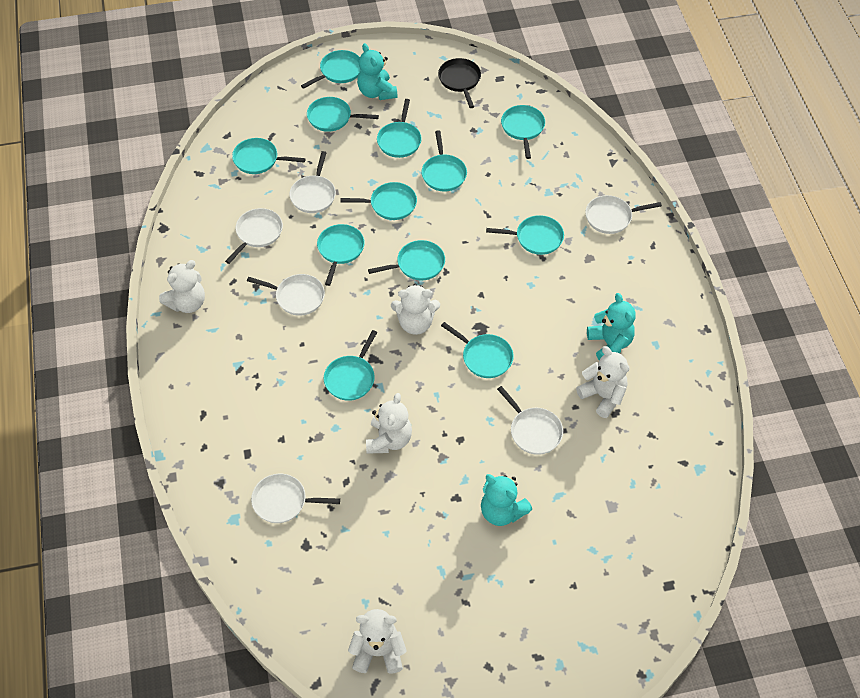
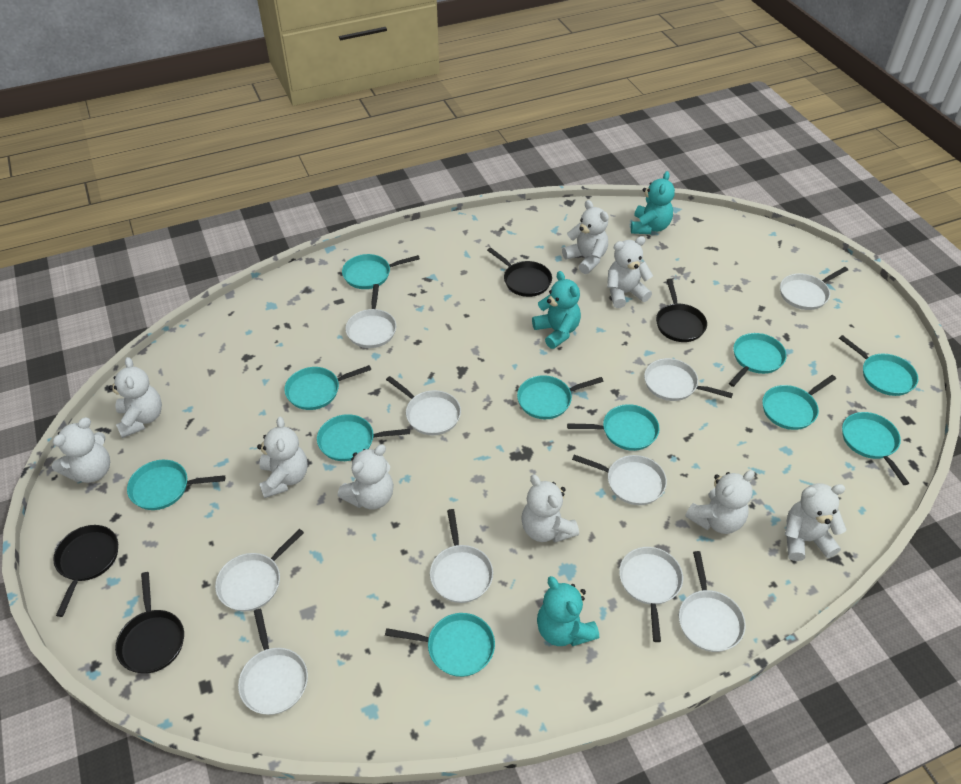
black pan: [438,58,481,108] = 1 -> [53,525,118,617] [115,572,184,674] [487,247,552,297] [656,279,707,342] = 4
turquoise pan: [232,138,306,174] [301,50,360,89] [307,97,379,132] [317,224,365,286] [324,330,377,401] [340,182,417,220] [368,240,445,280] [377,99,422,158] [422,130,467,192] [441,322,514,378] [486,215,564,255] [501,105,545,159] = 12 -> [127,460,225,510] [284,365,371,410] [317,414,410,461] [342,254,420,289] [385,613,495,677] [517,375,604,419] [567,404,660,451] [729,333,787,387] [762,375,836,430] [839,335,918,396] [842,412,909,485] = 11
white pan: [225,208,283,264] [247,274,325,316] [251,474,340,523] [289,151,336,213] [497,386,563,455] [585,195,662,234] = 6 -> [215,529,304,611] [238,609,308,715] [345,284,396,348] [386,376,461,435] [430,509,493,603] [572,455,667,505] [619,547,683,642] [644,358,733,401] [679,551,746,652] [780,267,848,310] = 10
white teddy bear: [159,260,205,313] [348,609,407,674] [366,393,412,454] [391,284,440,335] [576,346,629,418] = 5 -> [52,417,110,483] [109,357,162,438] [257,417,308,498] [338,444,394,510] [521,474,579,543] [562,200,609,274] [607,236,653,308] [685,470,755,534] [785,483,847,561] = 9

